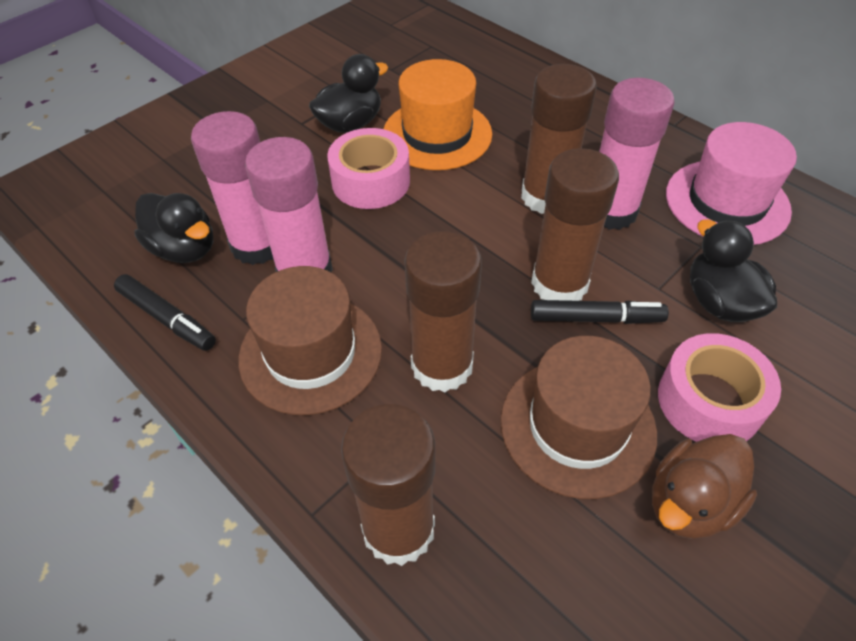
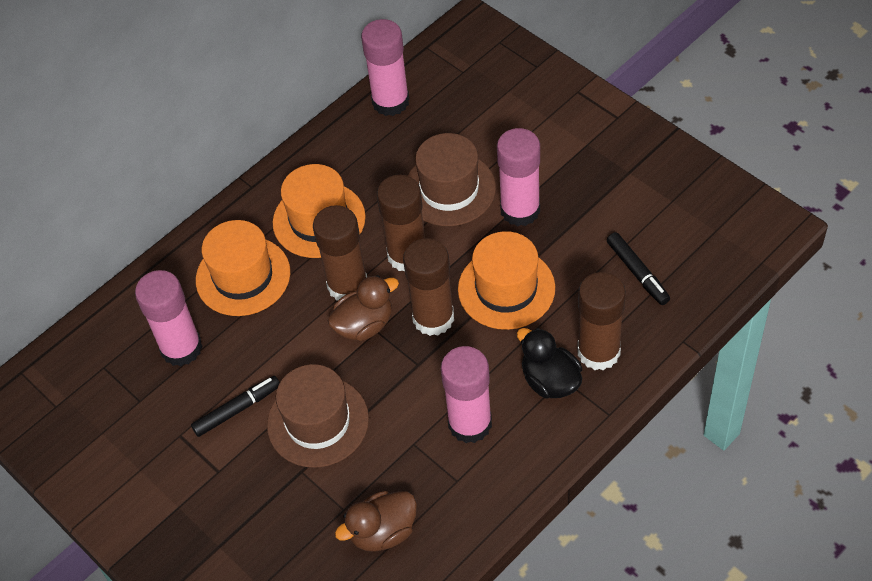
black duck: [135,193,213,263] [309,54,388,133] [690,219,777,322] = 3 -> [517,328,582,399] = 1
brown duck: [652,434,757,539] = 1 -> [328,275,399,341] [335,491,417,552] = 2
orange hat: [384,59,492,170] = 1 -> [196,220,290,316] [273,164,366,258] [458,231,555,330] = 3
pink glue stick: [191,111,273,265] [245,137,333,272] [599,78,675,230] = 3 -> [135,270,203,366] [361,19,409,116] [441,346,492,443] [497,128,540,226] = 4
pink hat: [666,122,797,245] = 1 -> none = 0
pink tape: [327,128,410,209] [658,333,781,442] = 2 -> none = 0

